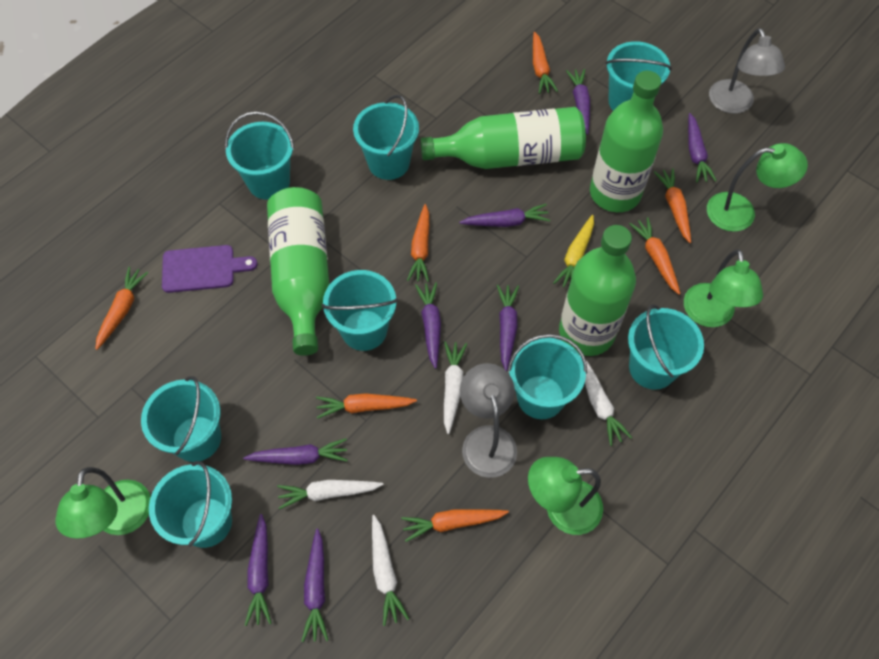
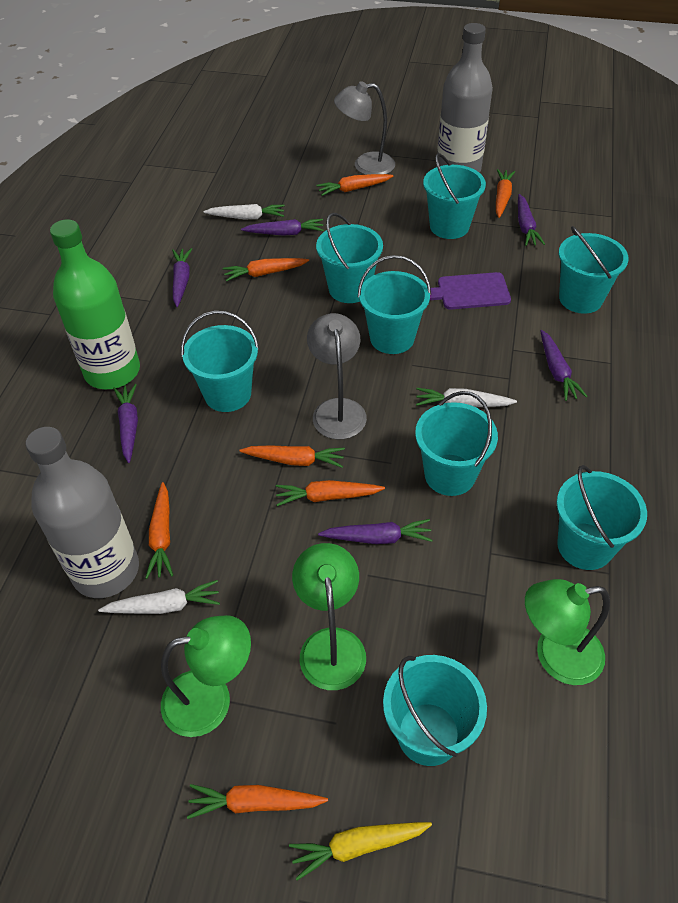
green bottle: [267,187,330,356] [420,107,586,169] [559,225,636,356] [590,71,663,212] = 4 -> [50,219,140,389] = 1
green lamp: [56,467,151,538] [528,457,603,535] [684,249,763,327] [707,143,808,232] = 4 -> [161,615,251,737] [292,543,366,690] [525,579,610,685] = 3
grey bottle: none = 0 -> [26,427,139,598] [436,23,493,173] = 2
purple carrot: [243,438,348,465] [245,514,271,626] [301,529,328,642] [415,282,441,369] [459,204,550,227] [497,285,519,371] [566,69,590,135] [688,113,717,183] = 8 -> [113,384,138,463] [172,248,192,307] [241,219,324,236] [318,519,433,544] [518,194,545,246] [540,330,587,401] = 6
white carrot: [277,480,384,509] [372,515,409,626] [444,342,467,434] [580,355,632,446] = 4 -> [98,580,220,614] [203,204,285,219] [416,388,517,407] = 3

